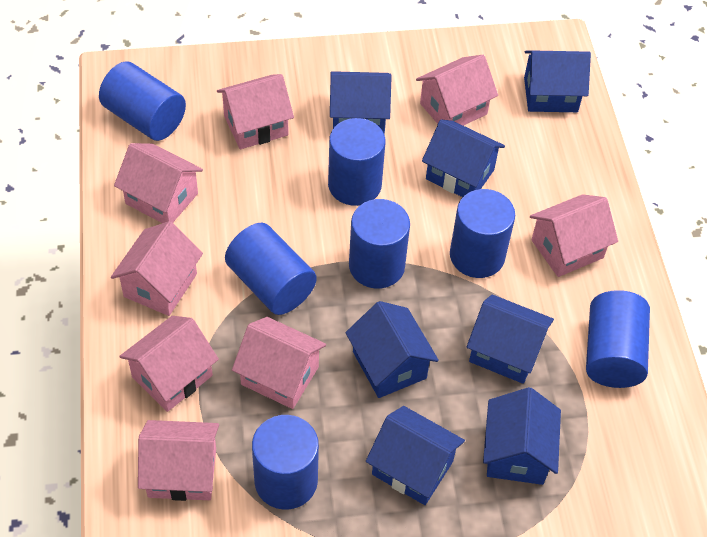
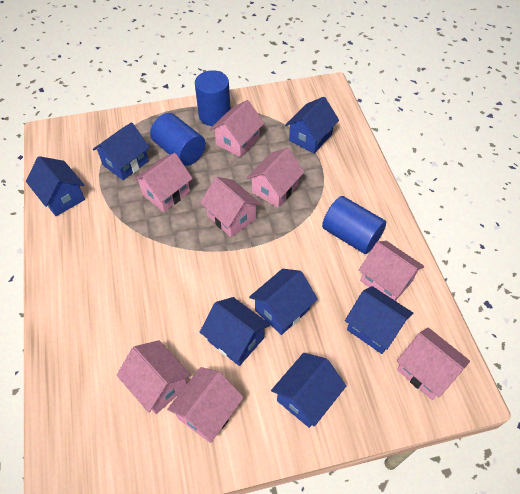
blue cylinder: [99,62,186,141] [225,223,317,315] [252,415,319,510] [328,118,385,206] [349,199,410,289] [450,189,515,278] [586,290,650,388] = 7 -> [150,113,206,166] [195,70,230,126] [322,196,386,254] = 3

